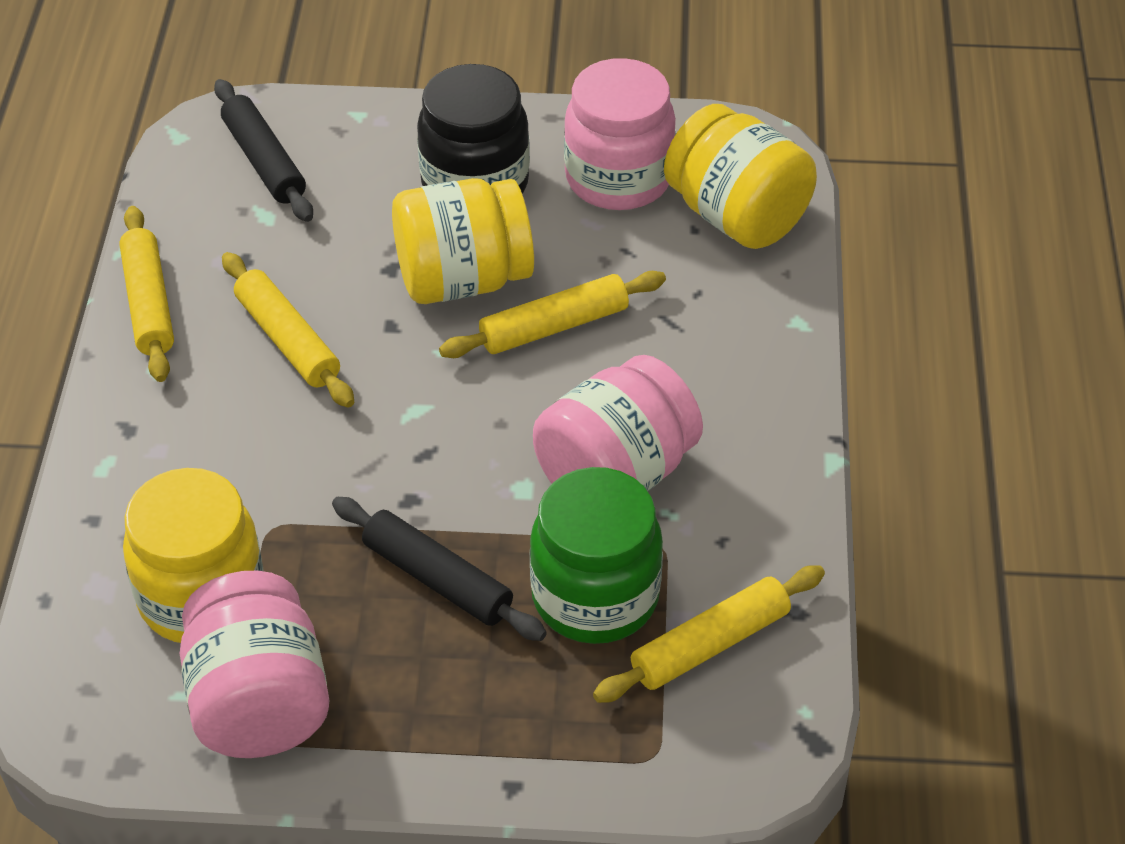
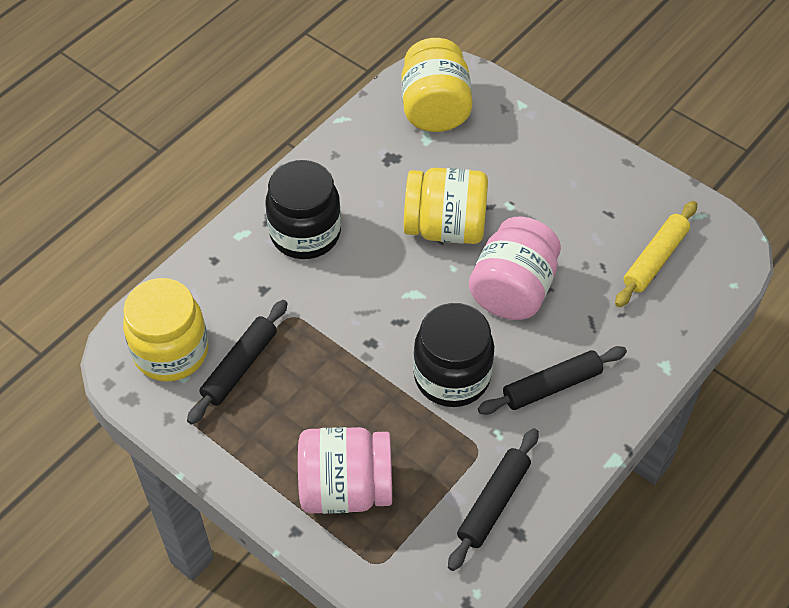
black jar: [417,64,530,194] = 1 -> [265,160,341,259] [413,303,494,407] = 2
black rolling pin: [214,79,313,222] [332,497,547,641] = 2 -> [187,300,288,425] [448,428,539,571] [478,346,627,415] = 3
green jar: [530,467,663,644] = 1 -> none = 0
pink jar: [180,571,329,758] [533,355,703,491] [564,58,676,210] = 3 -> [298,427,392,514] [469,217,561,320] = 2
yellow rolling pin: [119,206,174,382] [222,252,354,408] [439,271,666,358] [593,565,825,703] = 4 -> [615,201,697,307] = 1

